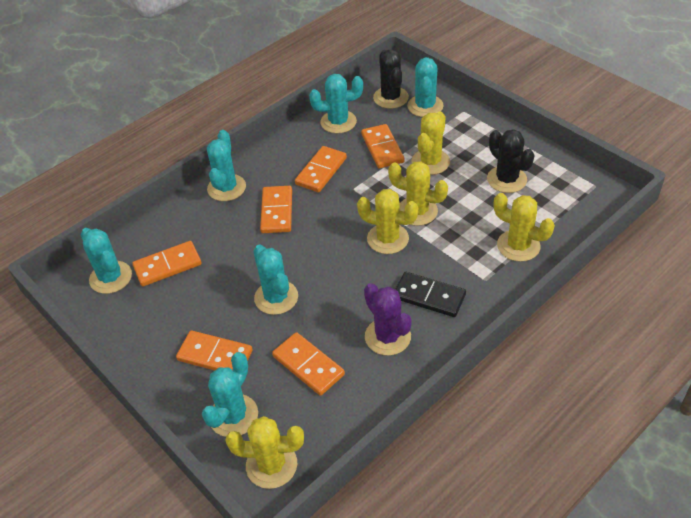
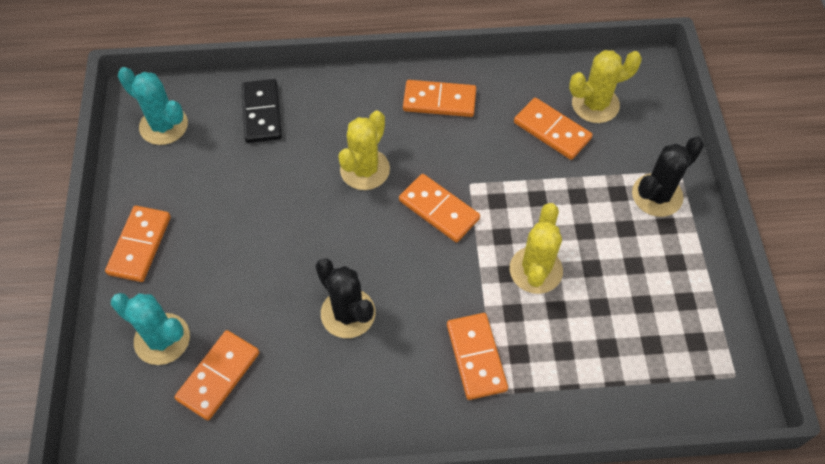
purple cactus: [364,283,411,356] = 1 -> none = 0
turquoise cactus: [81,228,132,294] [202,352,258,437] [207,130,246,201] [253,244,298,315] [309,74,363,134] [407,57,444,117] = 6 -> [111,293,190,365] [118,67,188,145] = 2
yellow cactus: [226,416,304,489] [357,189,418,254] [388,161,448,226] [412,111,450,175] [494,193,555,262] = 5 -> [338,110,390,190] [510,203,563,294] [569,50,642,123] = 3

